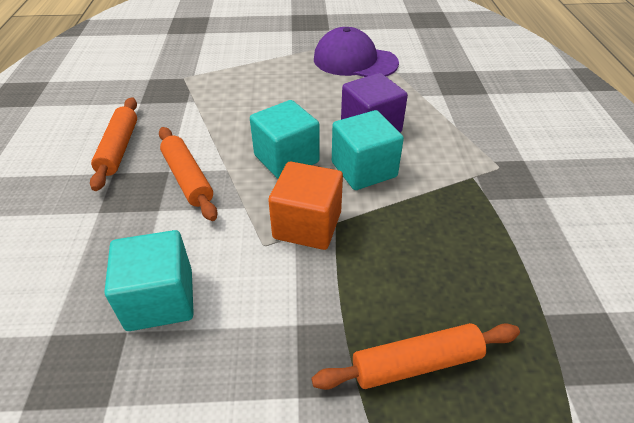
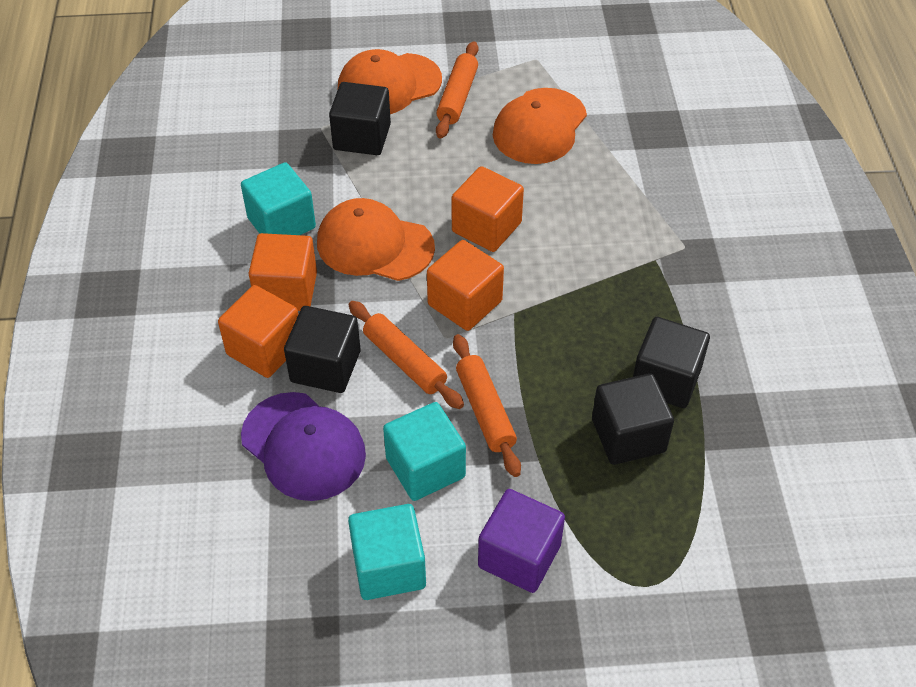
black cube: none = 0 -> [284,306,361,393] [329,82,391,155] [592,373,674,465] [633,317,710,408] = 4
orange cap: none = 0 -> [317,198,435,281] [338,49,442,114] [493,88,587,164] = 3
orange cube: [268,162,343,250] = 1 -> [218,285,298,378] [249,233,317,311] [427,240,504,331] [451,166,524,252] = 4

